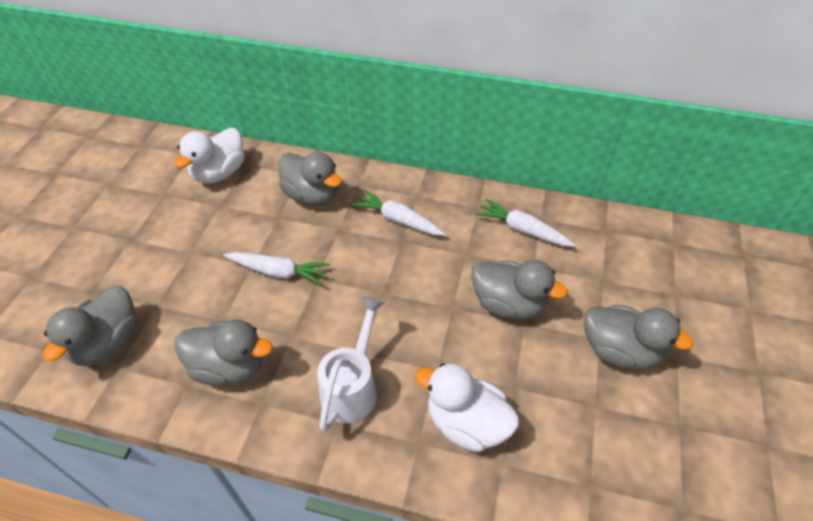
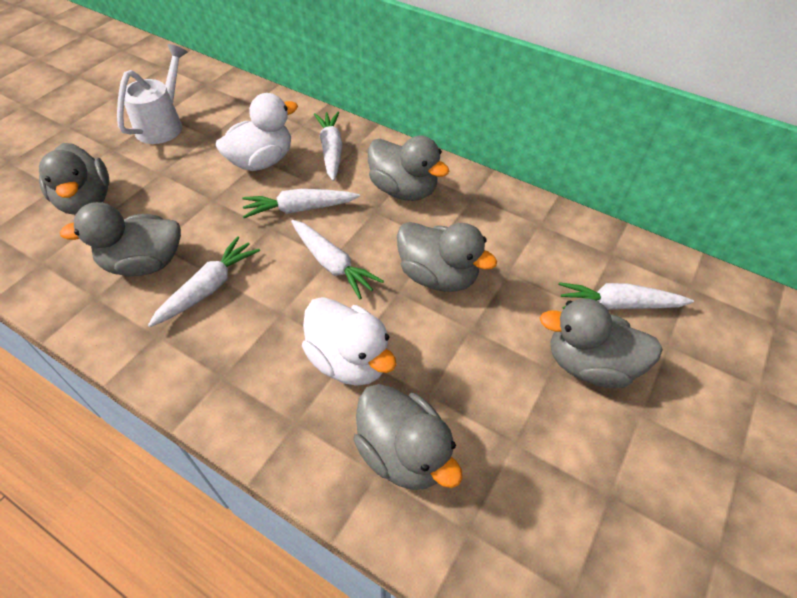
grey duck: [43,286,137,366] [175,320,273,386] [278,152,342,206] [471,260,568,320] [584,305,694,370] = 5 -> [39,143,110,215] [60,202,181,276] [353,384,463,490] [368,136,449,201] [397,222,497,292] [540,298,663,388] = 6
white carrot: [223,252,330,285] [352,190,445,236] [475,198,575,247] = 3 -> [148,236,260,327] [242,189,360,218] [291,220,384,299] [314,112,342,181] [558,282,694,310] = 5

